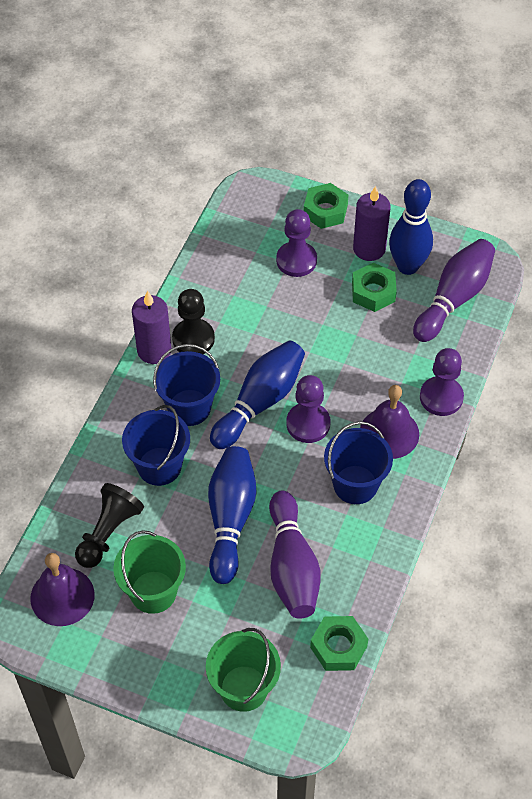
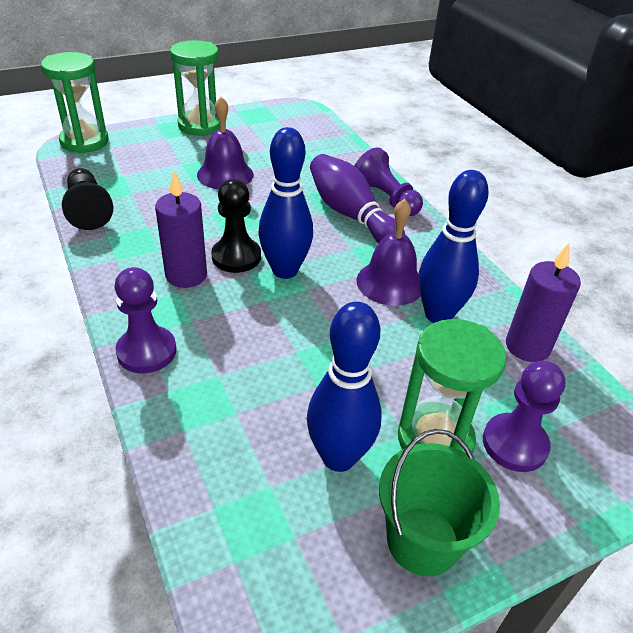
blue bucket: [122,405,190,486] [153,344,220,426] [324,421,393,504] = 3 -> none = 0
green bucket: [113,530,186,614] [206,628,281,712] = 2 -> [379,429,500,576] = 1
green hourglass: none = 0 -> [41,52,109,154] [170,40,220,136] [398,319,507,453] = 3
green nut: [304,183,348,229] [310,616,368,671] [352,263,397,312] = 3 -> none = 0
purple bowling pin: [269,490,321,619] [413,239,495,342] = 2 -> [310,154,405,244] = 1

